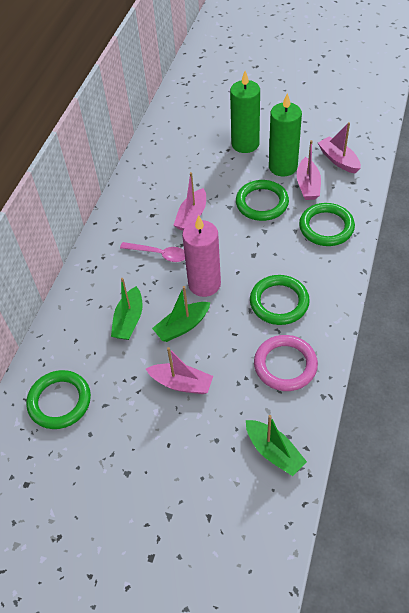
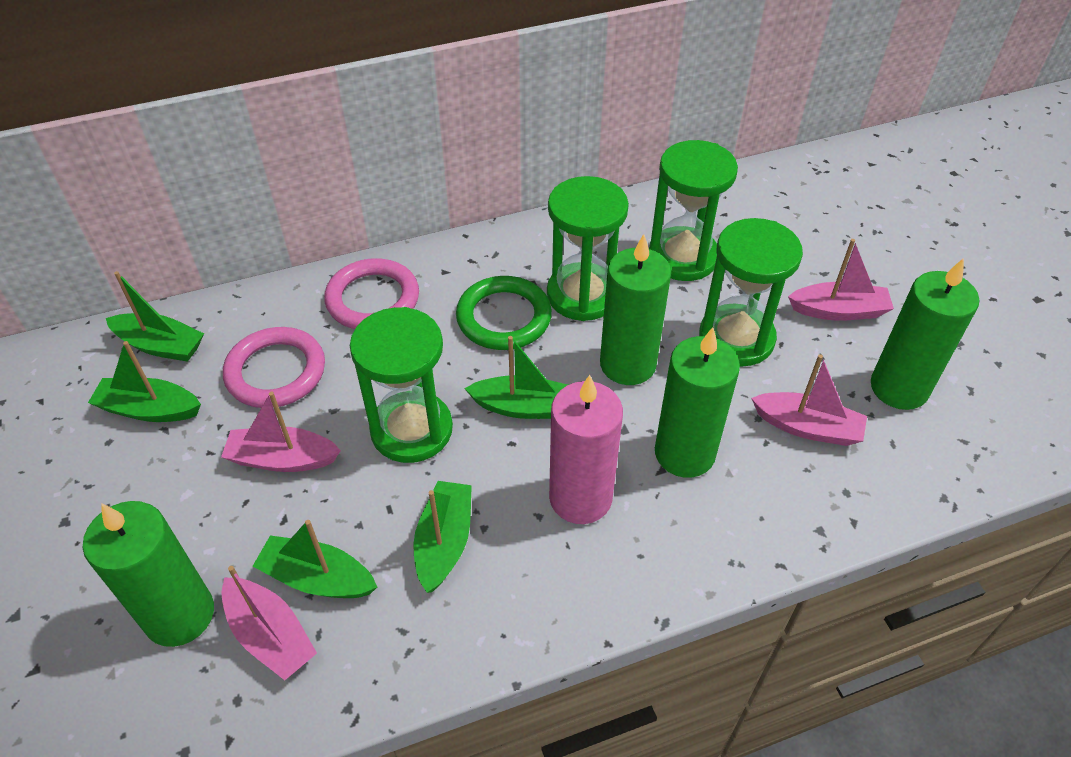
green boat: [111,278,142,340] [152,286,211,342] [246,415,307,476] = 3 -> [88,341,201,422] [106,271,204,362] [253,520,377,598] [414,481,472,593] [464,336,568,419] = 5
green candle: [230,71,260,153] [269,93,302,176] = 2 -> [83,501,214,647] [600,234,671,385] [655,327,740,478] [871,258,979,410] = 4
green hourglass: none = 0 -> [350,307,453,463] [547,176,629,321] [649,140,738,281] [699,218,803,367] = 4
green ring: [26,370,91,429] [236,180,289,221] [250,275,310,325] [299,203,355,246] = 4 -> [456,276,552,350] = 1
pink ring: [254,335,318,391] = 1 -> [223,327,325,408] [324,258,419,329] = 2
pink spoon: [120,242,185,262] = 1 -> none = 0

